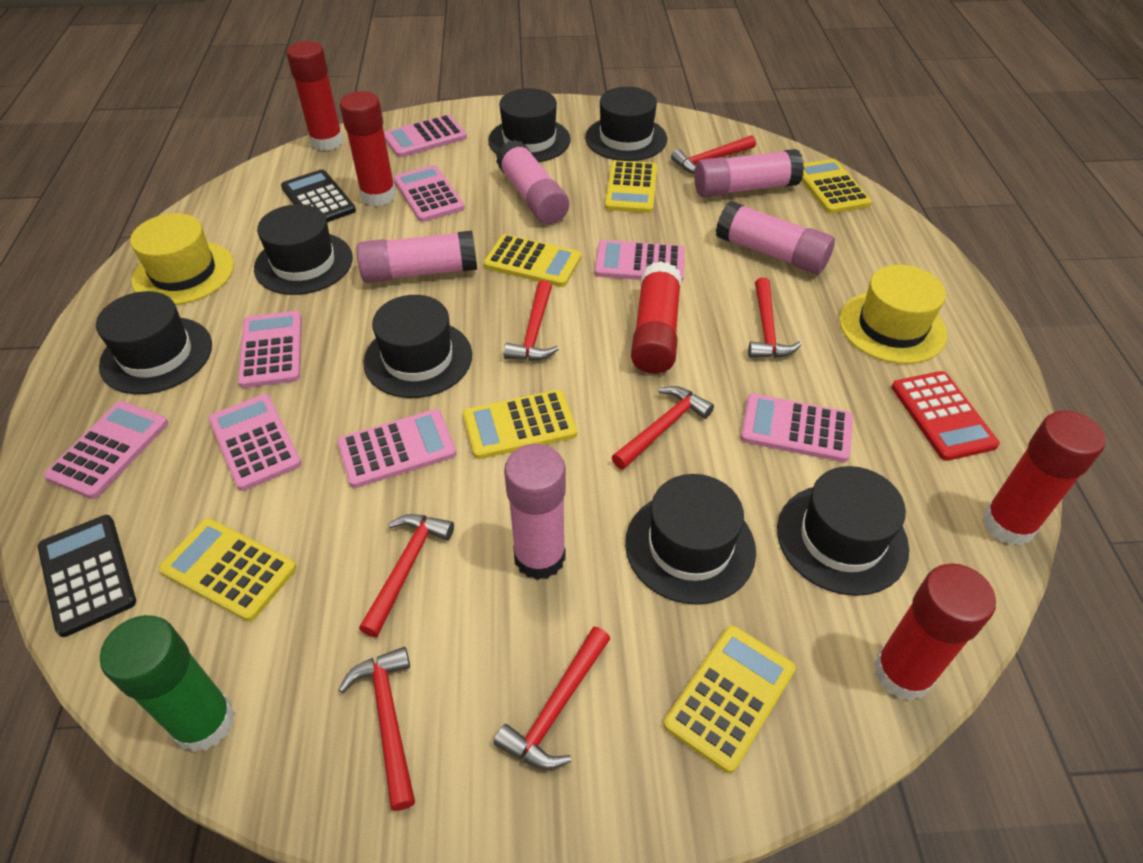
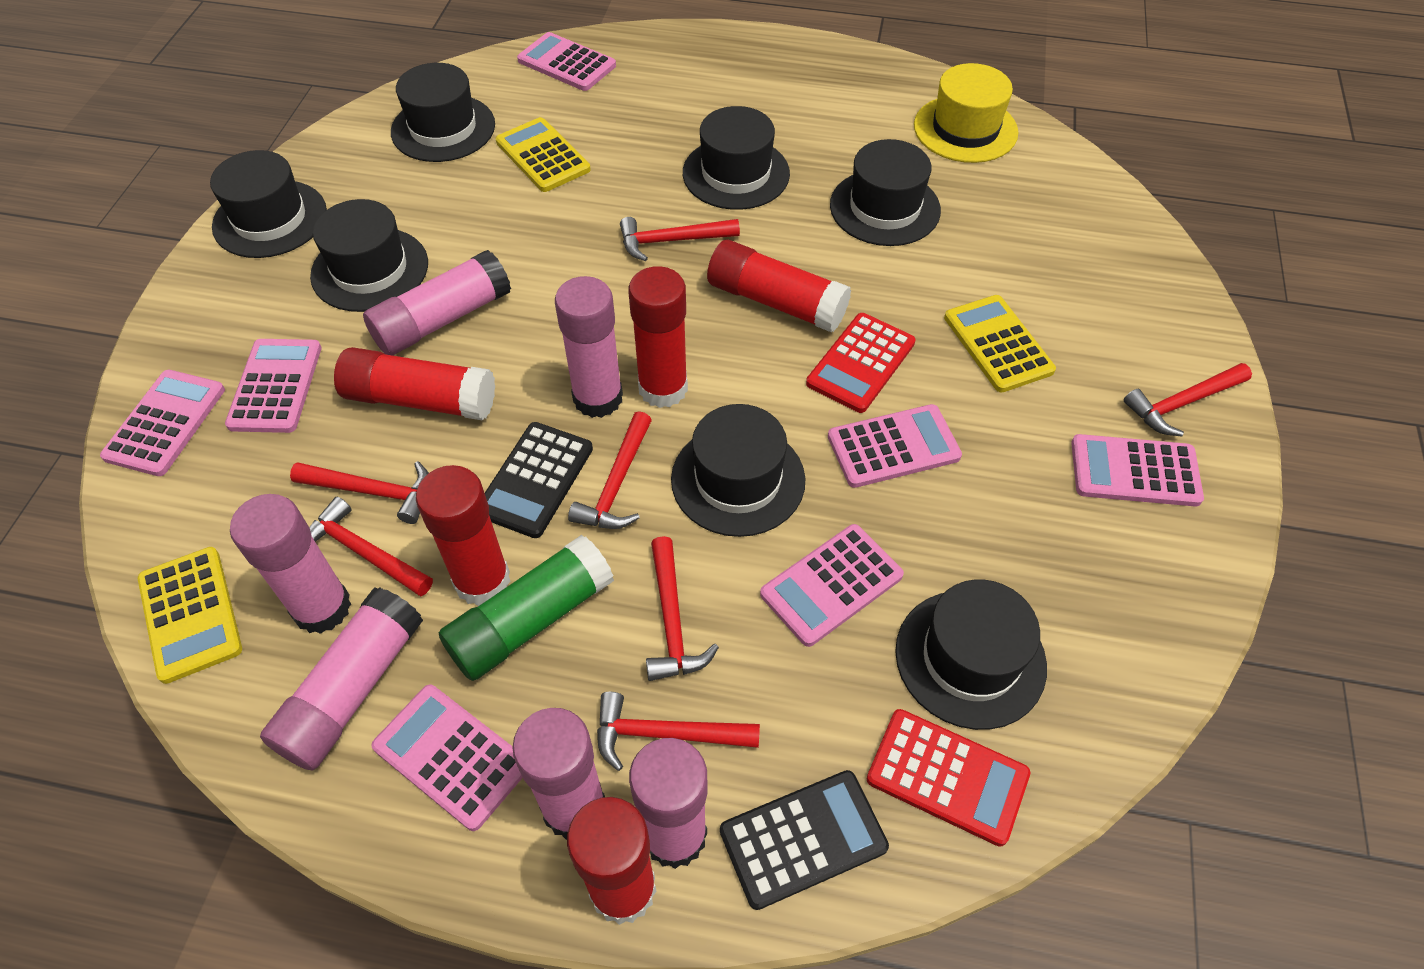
pink calculator: [44,401,168,499] [209,394,302,491] [238,311,302,388] [337,409,456,488] [384,114,467,157] [394,165,465,222] [595,240,685,282] [741,393,853,462] = 8 -> [100,370,225,476] [225,339,322,433] [371,685,523,831] [517,32,616,91] [760,524,904,647] [828,404,962,488] [1071,434,1204,507] = 7
pink glue stick: [357,231,477,283] [496,140,569,224] [504,444,566,580] [694,149,804,197] [716,201,835,274] = 5 -> [230,494,351,634] [260,587,423,771] [363,250,511,356] [512,708,605,840] [555,276,623,418] [629,738,708,869] = 6
red calculator: [891,371,1000,461] = 1 -> [806,313,916,413] [867,709,1031,847] = 2
yellow calculator: [158,518,297,622] [463,390,577,459] [484,234,581,287] [605,160,657,213] [664,625,796,773] [802,159,872,214] = 6 -> [138,547,242,684] [496,117,591,192] [944,295,1056,392] = 3
yellow hat: [130,213,234,305] [839,265,947,364] = 2 -> [914,63,1018,163] = 1

